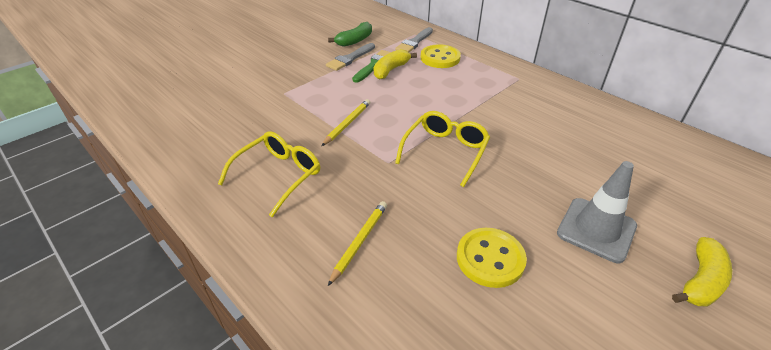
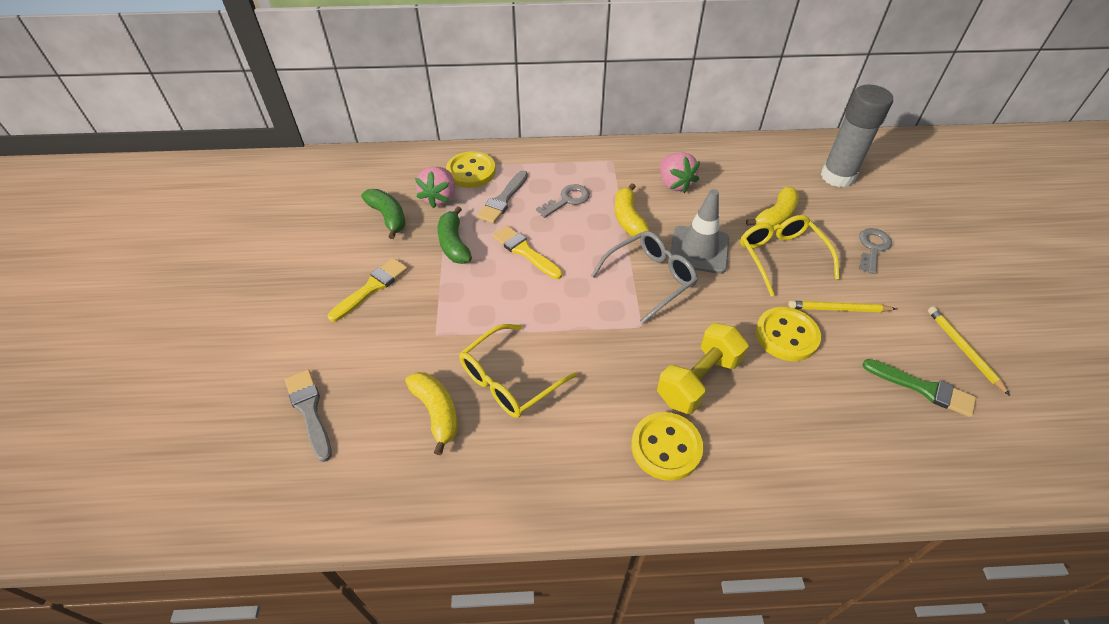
green banana: [328,22,372,47] = 1 -> [361,189,406,239] [438,206,472,264] = 2
grey glasses: none = 0 -> [591,231,698,324] = 1
grey glue stick: none = 0 -> [821,85,893,187] = 1
grey key: none = 0 -> [536,184,590,218] [859,228,892,274] = 2
pink strawberry: none = 0 -> [415,167,455,208] [660,152,700,193] = 2
yellow banana: [374,49,417,80] [672,237,732,307] = 2 -> [406,372,458,455] [615,183,649,236] [746,186,799,226] = 3
yellow brush: none = 0 -> [328,258,408,322] [492,225,562,279] = 2
yellow button: [421,44,461,68] [457,228,527,288] = 2 -> [446,151,496,188] [631,412,703,481] [755,307,821,361] = 3
yellow dumbbell: none = 0 -> [657,323,749,414] = 1

